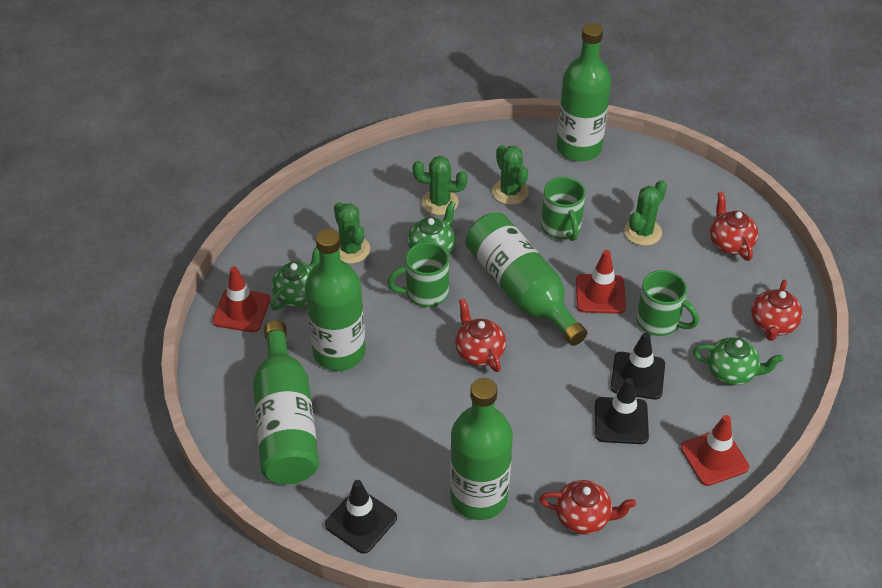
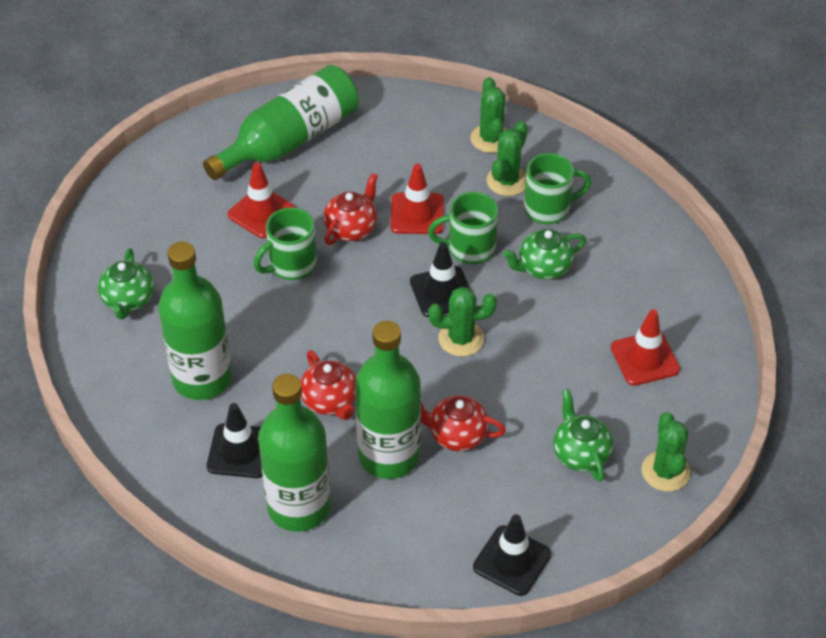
green bottle: [253,320,319,484] [305,229,366,371] [450,378,513,520] [466,212,587,346] [557,23,611,161] = 5 -> [158,241,232,400] [203,65,359,180] [258,374,331,532] [355,321,421,479] = 4
red teapot: [455,299,506,372] [539,480,636,535] [710,192,758,261] [751,280,802,341] = 4 -> [301,350,356,420] [323,173,378,245] [420,395,506,451] = 3

